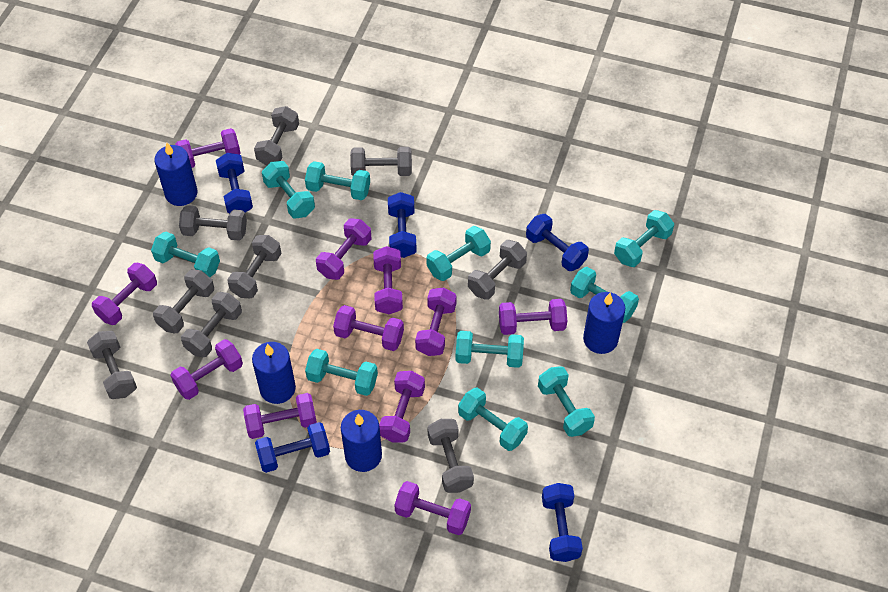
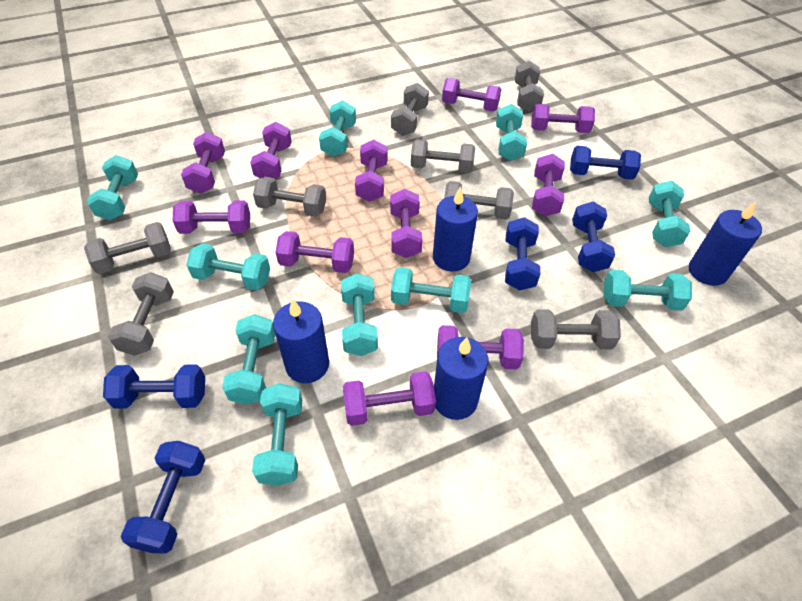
grey dumbbell: [87,331,137,399] [153,269,214,334] [179,205,247,241] [181,292,242,357] [227,235,282,298] [254,106,299,166] [350,147,412,176] [428,419,474,493] [468,240,527,300] = 9 -> [84,222,171,274] [108,272,174,356] [253,177,326,217] [391,83,429,136] [411,139,475,173] [444,181,514,220] [515,61,544,112] [531,309,621,349] = 8

